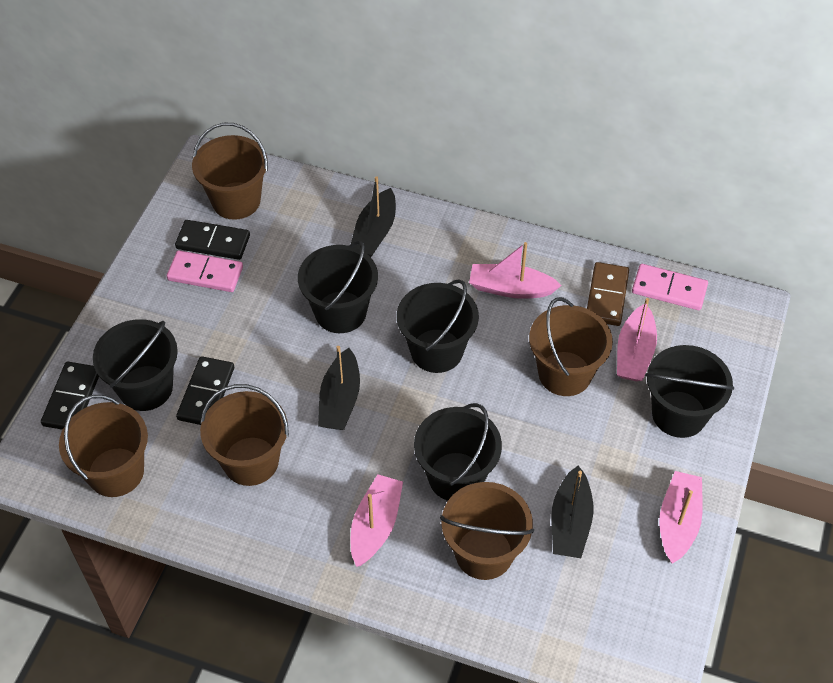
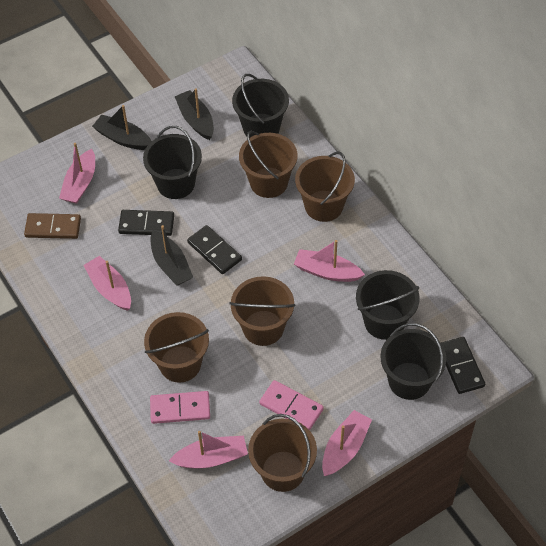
black bucket: [93,319,178,411] [298,241,378,333] [397,279,479,373] [414,403,502,501] [645,345,734,438] = 5 -> [143,126,202,199] [232,74,289,138] [356,270,420,340] [380,323,446,400] = 4
pink boat: [351,474,403,567] [469,242,562,299] [617,298,657,381] [659,471,703,564] = 4 -> [59,143,95,204] [83,256,131,311] [169,431,248,468] [294,240,365,282] [322,410,372,476] = 5

